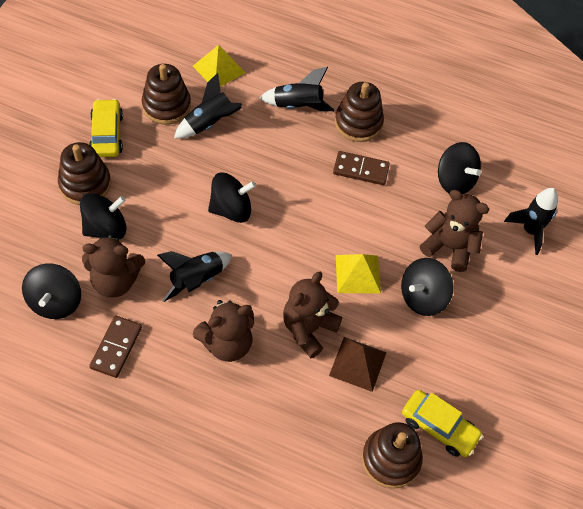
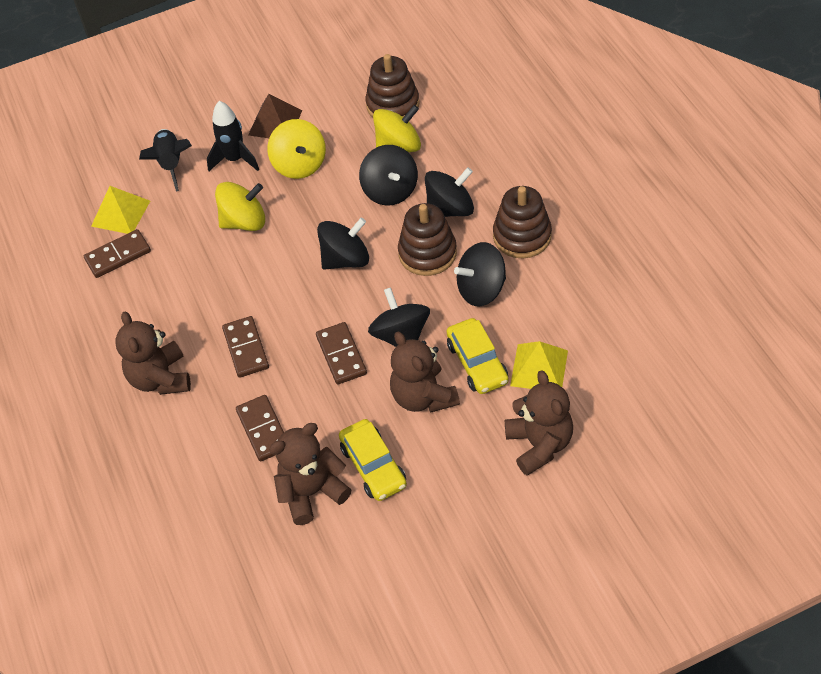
black rocket: [157,251,232,302] [174,73,242,138] [260,67,334,111] [504,188,558,255] = 4 -> [139,129,192,192] [207,101,259,171] = 2
brown domino: [89,316,142,378] [333,151,390,185] = 2 -> [84,229,151,278] [222,316,269,378] [236,395,284,461] [316,322,367,384] = 4
brown stacking toy: [58,142,111,205] [142,64,191,125] [335,82,384,142] [362,422,423,489] = 4 -> [366,54,420,118] [398,203,457,276] [493,186,552,258] = 3
yellow spinning top: none = 0 -> [215,182,265,231] [267,119,326,179] [373,105,421,152] = 3

